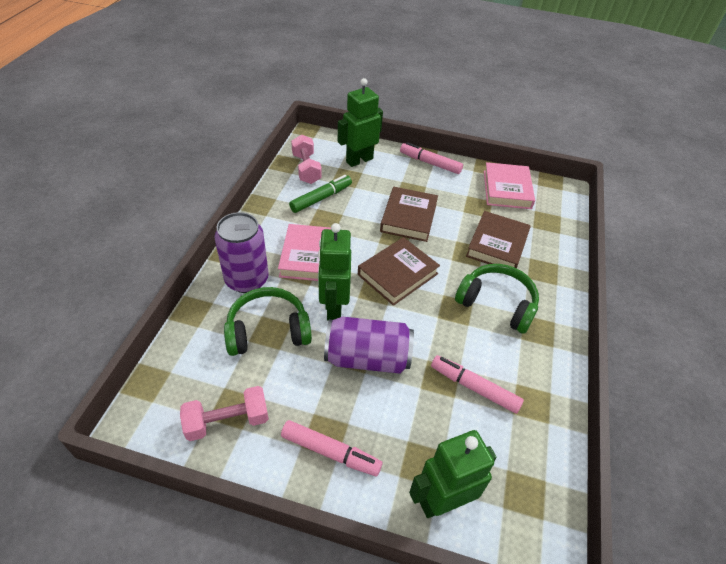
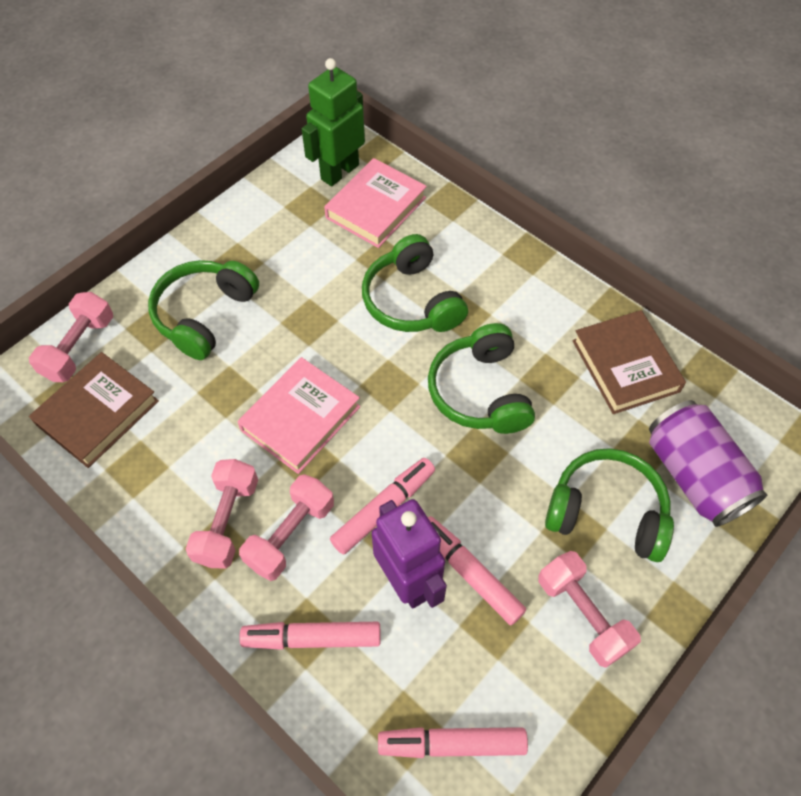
brown book: [358,237,440,306] [380,187,438,242] [466,211,531,268] = 3 -> [29,352,159,468] [572,310,686,414] = 2
green headphones: [224,287,312,356] [455,264,539,334] = 2 -> [148,260,259,360] [362,234,468,332] [428,323,535,434] [545,448,674,562] = 4
green marker: [289,175,352,213] = 1 -> none = 0
green robot: [318,223,351,321] [338,78,383,167] [409,430,497,518] = 3 -> [302,58,365,186] = 1
pink dumbbell: [180,386,269,441] [291,134,322,184] = 2 -> [29,292,113,382] [186,459,258,569] [239,474,334,581] [538,551,641,668] = 4
pink marker: [281,420,382,476] [400,142,463,174] [431,355,524,414] = 3 -> [239,622,380,650] [330,458,435,555] [378,727,528,758] [428,516,526,625] = 4
purple can: [214,212,269,293] [324,316,414,374] = 2 -> [649,400,767,527] = 1
purple robot: none = 0 -> [372,499,447,609] = 1

